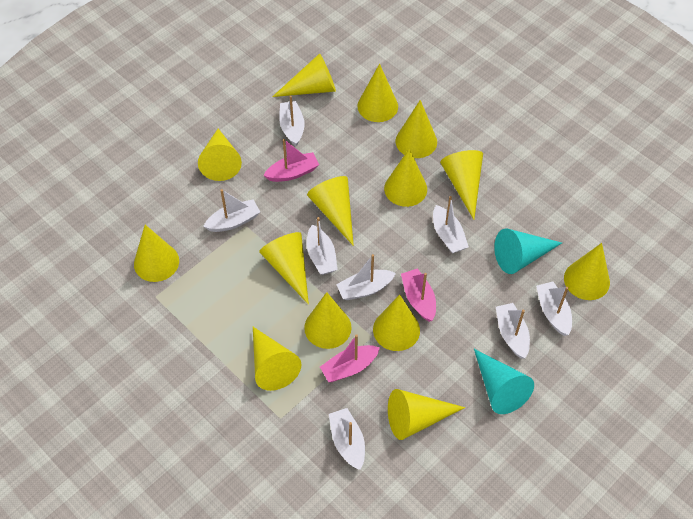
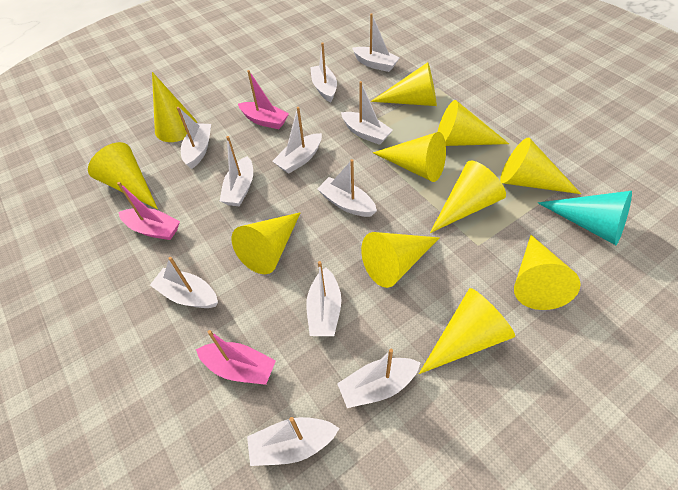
turquoise cone: [474,349,534,414] [494,229,562,274] = 2 -> [538,191,632,245] = 1
white boat: [203,189,260,232] [279,96,305,146] [307,217,338,275] [329,408,365,470] [336,254,396,300] [433,196,469,254] [496,303,530,359] [536,281,572,336] = 8 -> [150,257,218,308] [177,107,211,169] [220,136,253,207] [247,417,340,466] [272,107,322,174] [306,261,341,336] [310,42,337,102] [317,159,377,217] [337,349,421,408] [341,81,393,145] [352,13,400,72] = 11
yellow cone: [134,225,179,282] [198,129,242,181] [253,327,301,391] [259,232,309,305] [272,53,336,97] [304,292,351,349] [307,176,354,246] [357,64,398,122] [373,295,420,351] [384,149,427,207] [388,389,465,440] [396,100,437,158] [440,150,483,219] [564,243,610,300] = 14 -> [88,142,158,209] [152,72,197,142] [231,212,301,274] [361,232,440,288] [371,62,437,106] [373,132,446,182] [419,288,515,374] [430,160,506,233] [438,100,509,146] [500,137,581,194] [514,235,581,310] = 11

